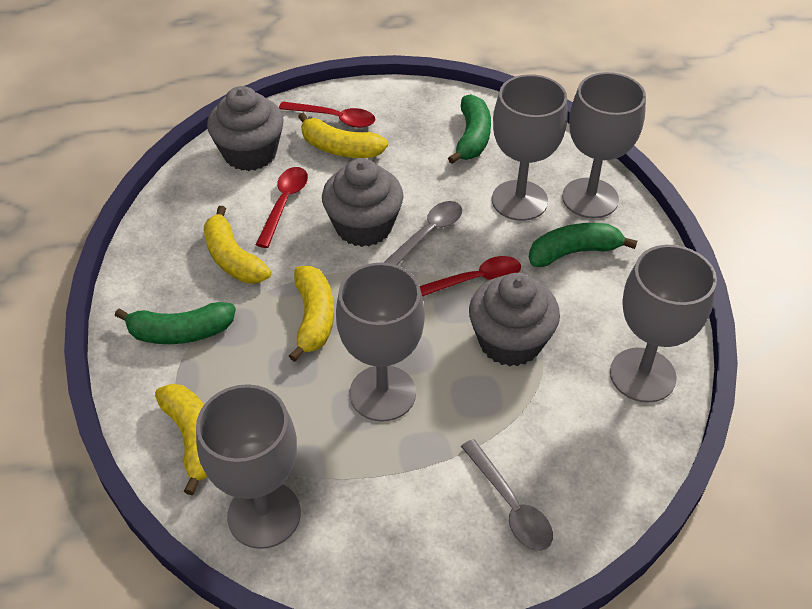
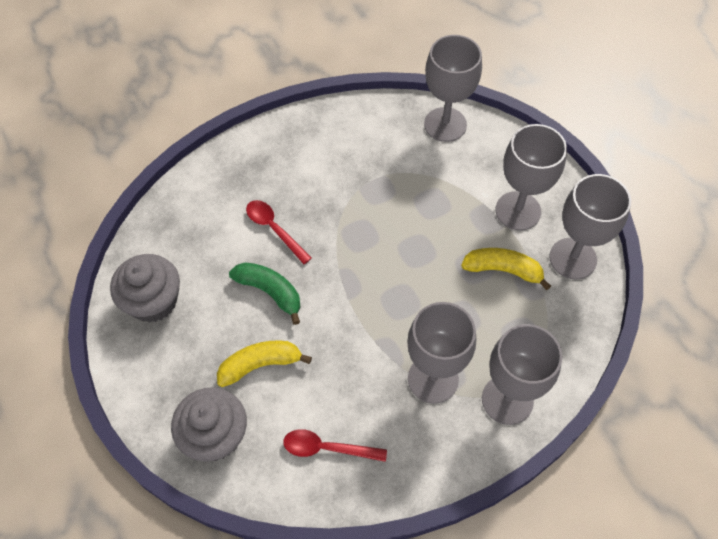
green banana: [115,302,236,344] [448,94,491,164] [529,223,637,267] = 3 -> [229,262,300,325] = 1
grey cupcake: [207,86,284,171] [322,158,404,247] [469,273,560,366] = 3 -> [110,254,180,323] [171,387,247,461] = 2
grey spoon: [383,201,462,265] [461,439,553,551] = 2 -> none = 0
red spoon: [256,167,308,248] [279,101,375,128] [420,256,521,296] = 3 -> [246,200,312,264] [283,429,387,462] = 2
yellow banana: [155,384,207,495] [204,206,271,284] [289,266,334,362] [298,113,388,158] = 4 -> [217,340,312,387] [461,248,551,290] = 2

